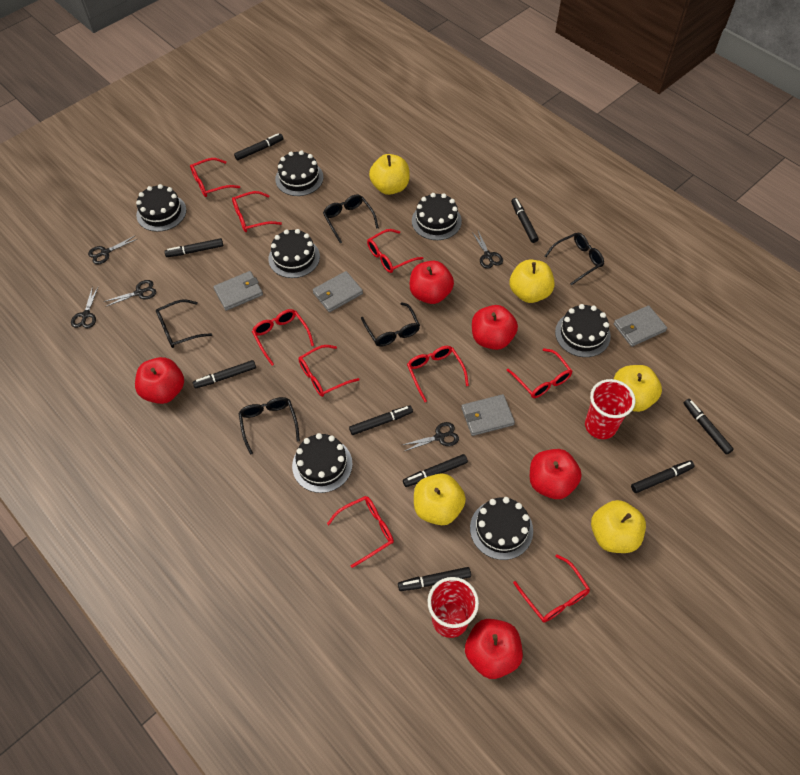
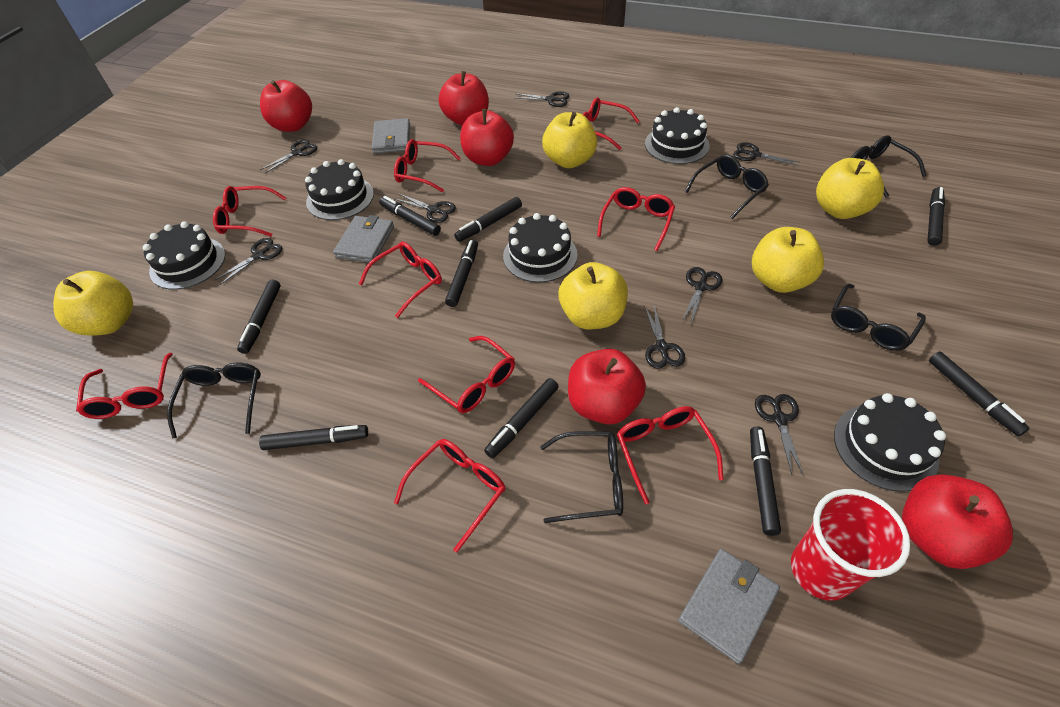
black cake: [136,184,186,232] [269,229,320,278] [275,150,324,196] [292,433,353,493] [412,193,462,240] [470,497,533,560] [555,304,611,357] = 7 -> [143,221,225,290] [305,159,374,220] [503,213,578,283] [645,107,710,164] [834,393,946,492] = 5
black scissors: [71,286,99,329] [88,236,137,264] [104,280,156,307] [403,422,459,451] [472,231,503,269] = 5 -> [214,238,282,285] [260,139,317,173] [395,194,456,223] [514,91,569,107] [645,305,685,369] [682,267,722,324] [733,142,799,166] [755,394,804,476] = 8
grey wallet: [213,271,263,311] [313,271,363,312] [461,394,515,436] [614,305,667,347] = 4 -> [333,215,394,263] [372,118,410,154] [679,549,780,664] = 3
red cup: [427,577,479,638] [585,379,635,439] = 2 -> [791,489,911,601] = 1

